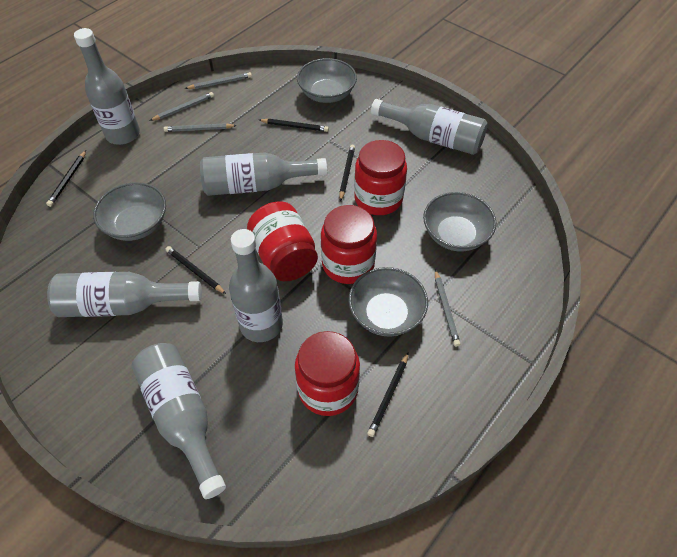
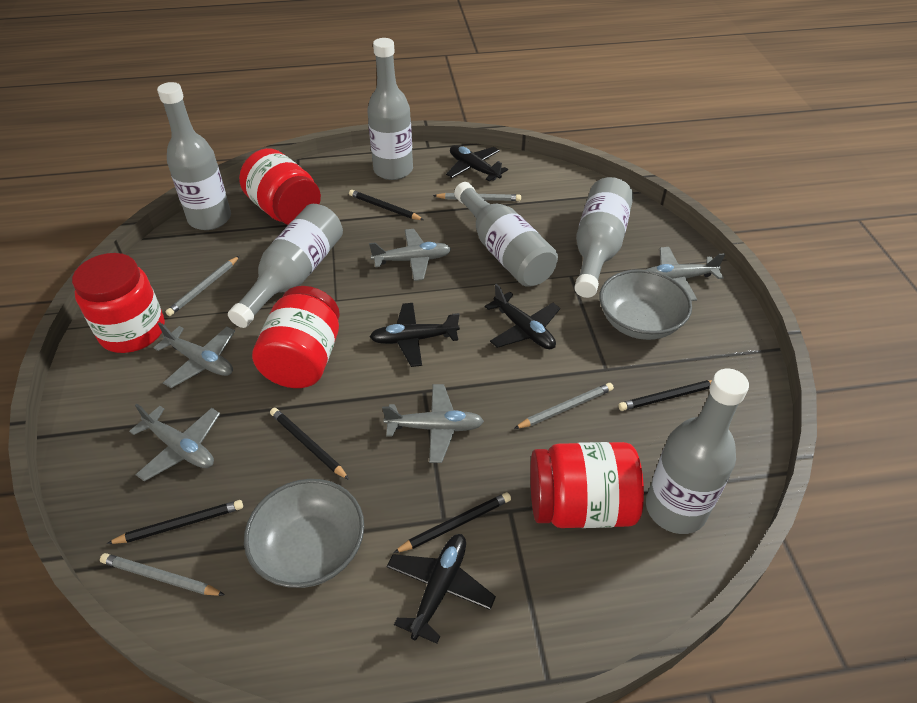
black plane: none = 0 -> [370,303,460,367] [386,534,496,644] [446,145,508,181] [485,284,560,349] = 4
grey bowl: [93,182,166,241] [297,58,357,103] [349,267,428,337] [423,192,496,251] = 4 -> [244,479,364,588] [599,269,692,340] = 2
grey plane: none = 0 -> [129,404,220,481] [154,322,235,388] [369,229,451,281] [382,384,484,463] [646,247,725,301] = 5

